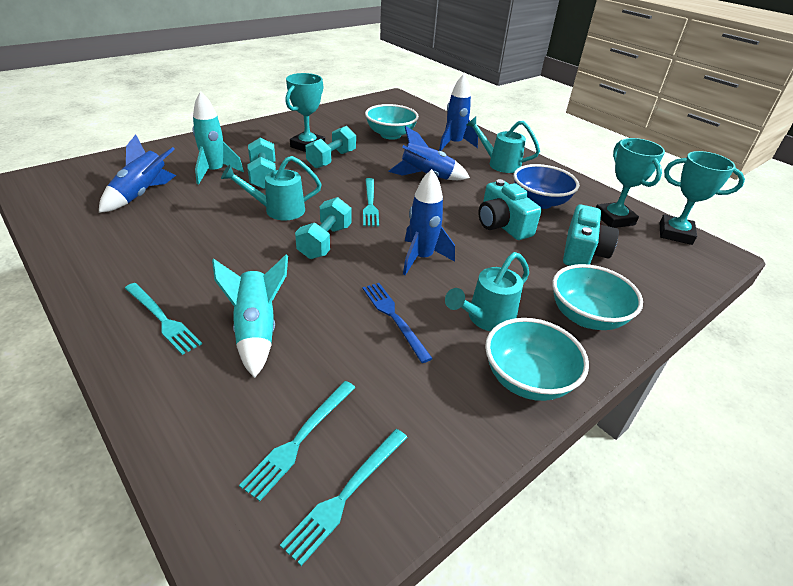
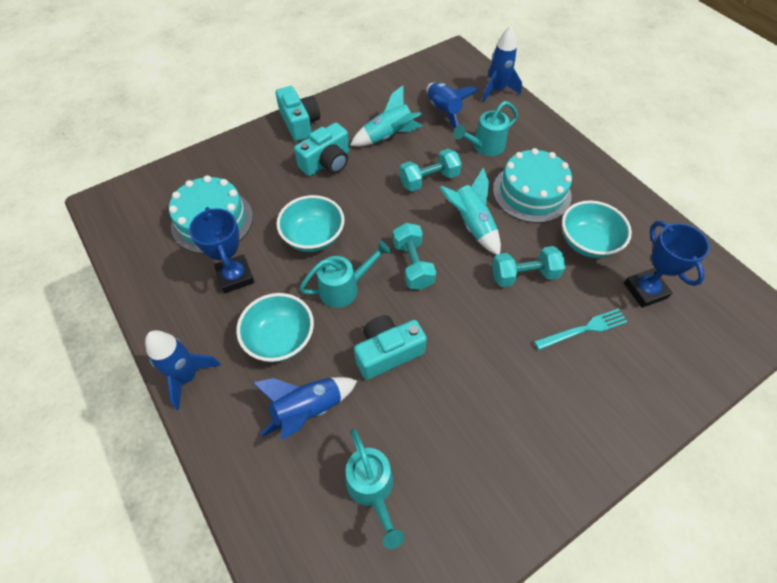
blue bowl: [514,164,579,209] = 1 -> none = 0
blue fork: [362,283,433,363] = 1 -> none = 0
blue trophy: none = 0 -> [189,207,255,293] [624,221,710,308] = 2
turquoise cake: none = 0 -> [169,175,253,254] [493,148,572,223] = 2
turquoise camera: [478,179,542,240] [563,204,619,266] = 2 -> [276,86,320,141] [294,123,349,176] [354,315,427,380] = 3
turquoise fork: [125,283,202,355] [239,381,356,501] [280,429,408,566] [363,178,379,227] = 4 -> [534,309,628,350] = 1
turquoise trophy: [285,73,325,152] [596,138,665,228] [660,151,745,245] = 3 -> none = 0

